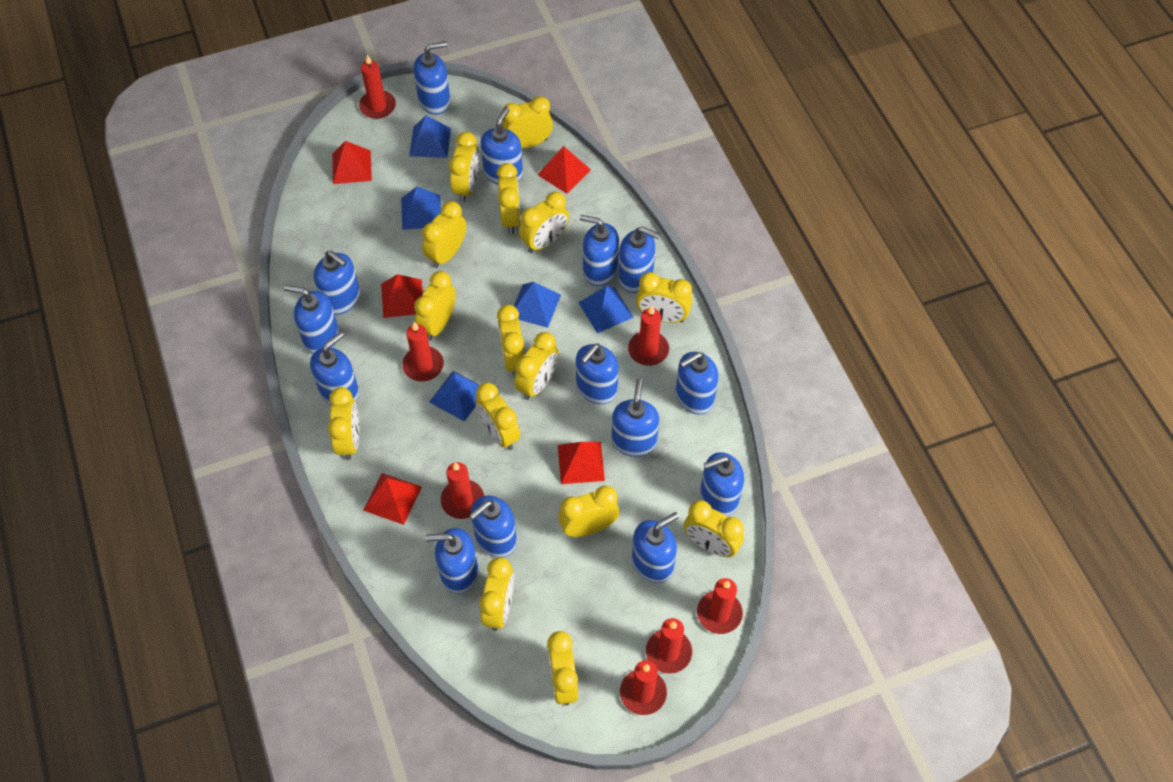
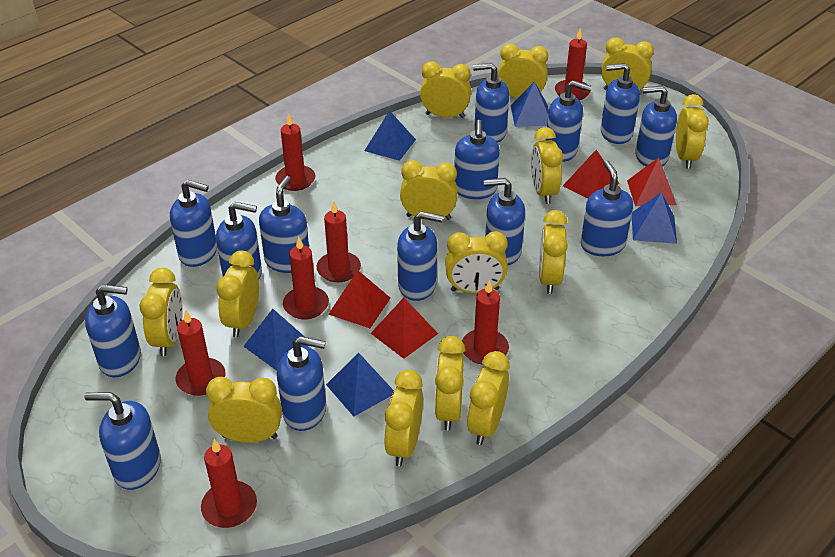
red pyramid: [332,141,372,184] [363,473,422,525] [381,274,423,318] [537,146,591,194] [558,442,605,484] = 5 -> [328,270,391,328] [371,298,438,359] [563,150,619,198] [627,157,677,206] = 4
yellow clock: [328,387,359,460] [414,271,456,341] [422,201,466,268] [449,132,479,202] [475,383,520,450] [480,557,514,631] [497,163,521,234] [497,305,524,376] [502,96,553,148] [514,332,559,400] [519,192,569,253] [547,631,578,705] [558,486,619,537] [636,272,692,323] [684,500,744,557] = 15 -> [139,268,183,356] [206,377,282,443] [216,251,259,337] [384,370,423,466] [400,160,458,220] [420,62,471,118] [435,336,465,430] [445,231,508,293] [467,351,509,445] [498,44,548,98] [531,127,563,204] [539,210,568,294] [601,37,654,95] [676,94,709,169] = 14

